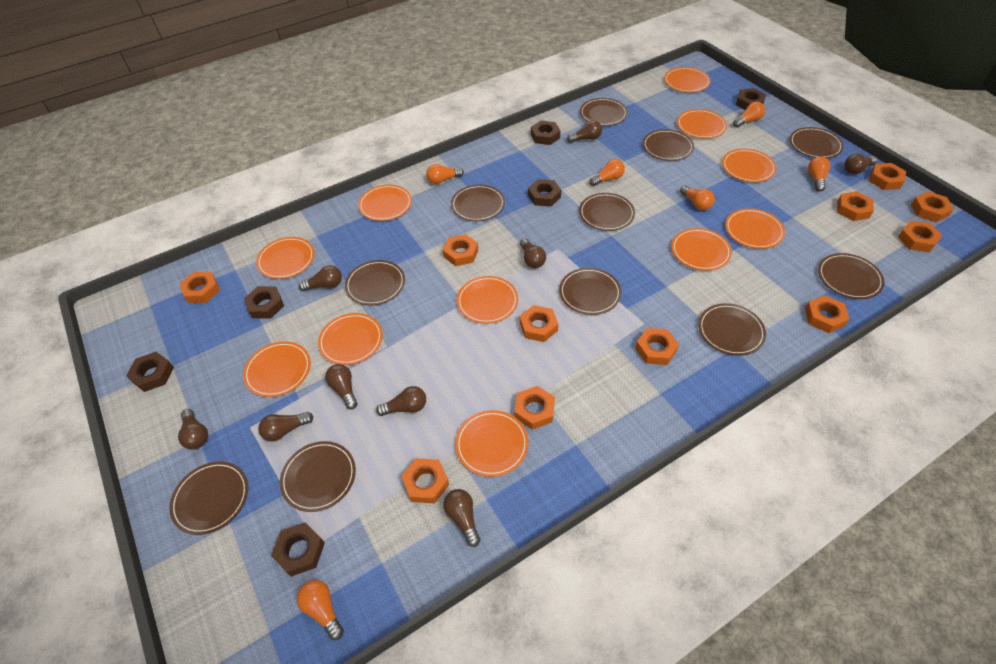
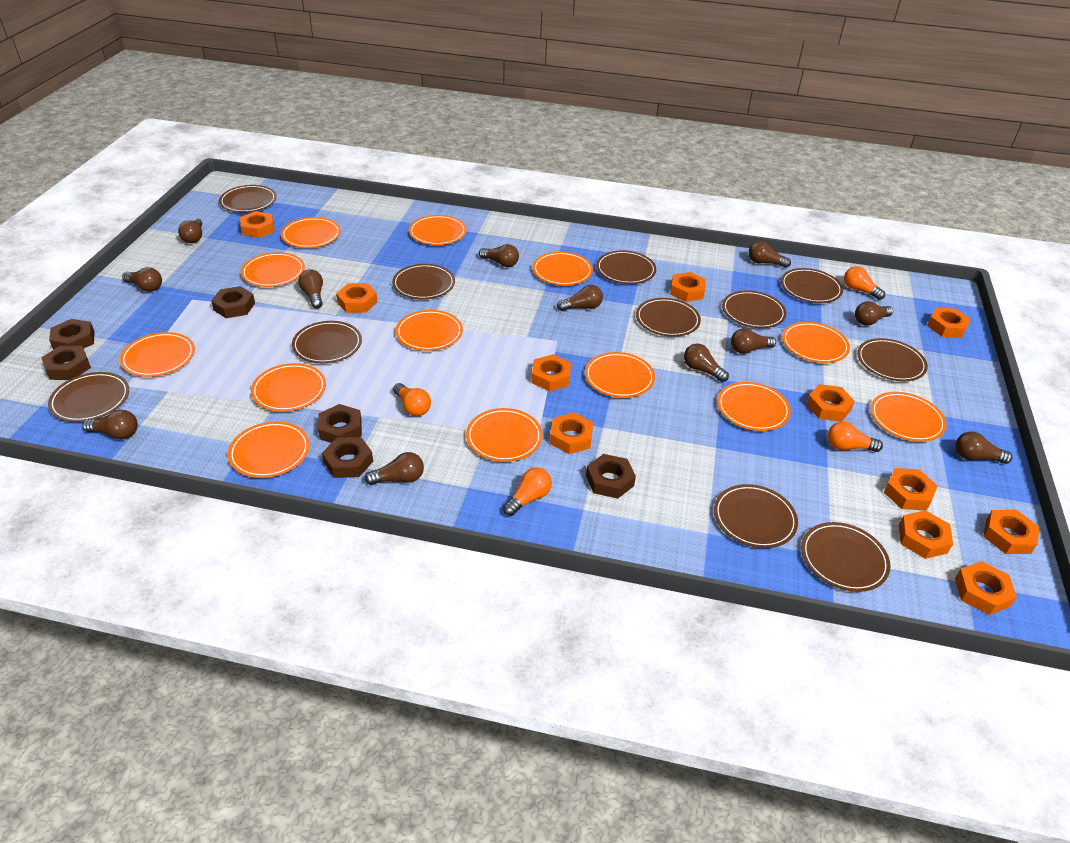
brown light bulb: [178,409,208,450] [258,412,313,441] [299,265,342,291] [325,364,358,410] [376,386,426,416] [443,489,480,547] [520,238,546,268] [567,120,602,143] [844,154,877,174] = 9 -> [82,410,138,439] [122,267,162,292] [178,218,202,243] [298,269,323,308] [364,452,424,485] [479,244,519,267] [557,285,603,311] [684,344,729,382] [731,328,776,354] [749,241,791,268] [855,301,893,326] [955,432,1013,464] = 12
orange light bulb: [297,580,344,640] [426,164,464,184] [590,159,625,186] [680,185,715,210] [733,102,765,127] [808,156,831,192] = 6 -> [393,383,431,416] [503,468,552,516] [828,422,883,452] [844,266,885,300] = 4
orange plate: [243,341,311,397] [256,237,315,279] [318,313,383,365] [358,185,412,221] [455,410,528,477] [457,276,518,324] [664,67,711,93] [671,228,732,271] [677,109,727,139] [722,149,777,182] [725,208,785,249] = 11 -> [120,332,195,377] [228,421,310,478] [241,252,305,287] [251,363,326,412] [281,217,341,248] [395,310,463,351] [409,215,467,245] [466,408,543,462] [532,252,593,285] [585,352,655,398] [717,382,791,431] [782,322,850,363] [870,392,947,442] = 13

